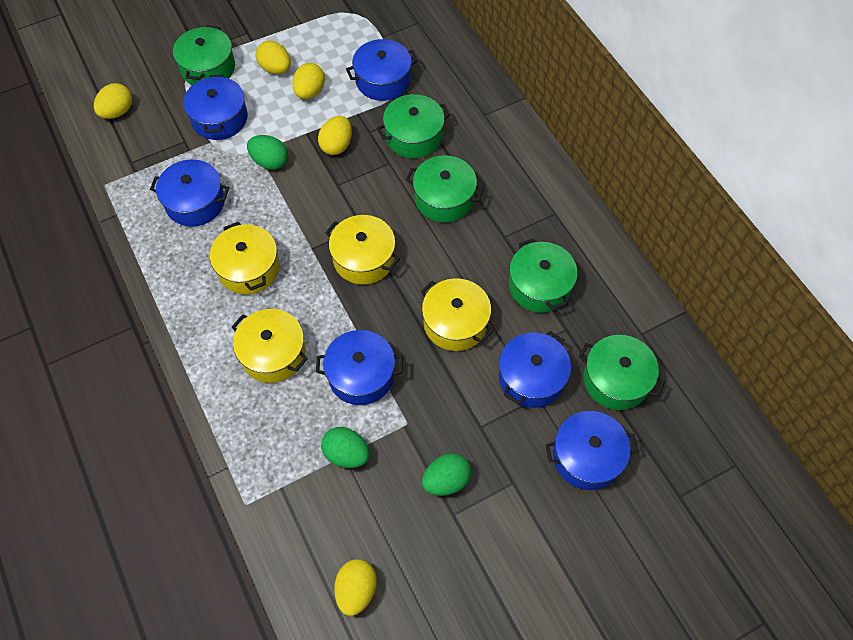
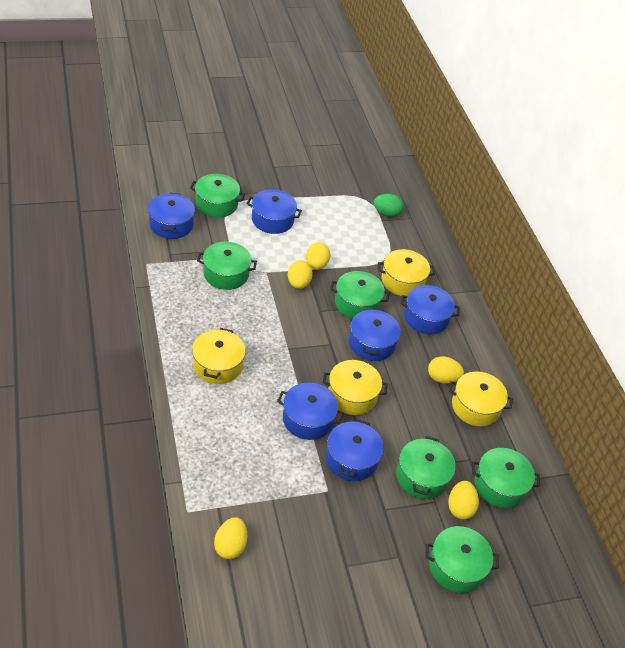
green egg: [247,135,288,170] [321,427,369,468] [422,453,471,496] = 3 -> [374,194,404,217] = 1
green pot: [173,25,235,85] [377,94,451,158] [406,155,484,222] [509,238,578,313] [579,335,665,410] = 5 -> [190,174,245,218] [197,242,257,290] [330,271,390,319] [396,436,456,499] [426,526,499,593] [472,448,540,508] = 6

